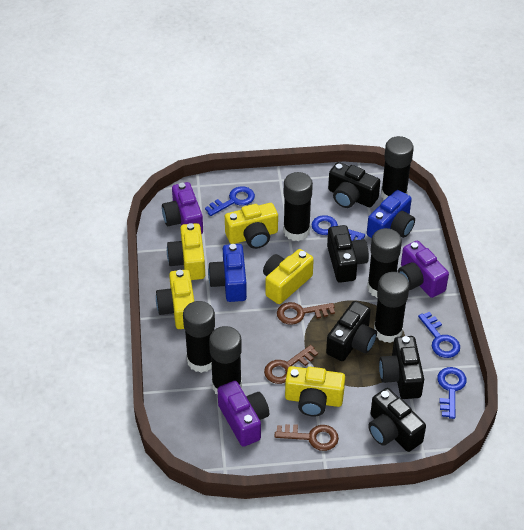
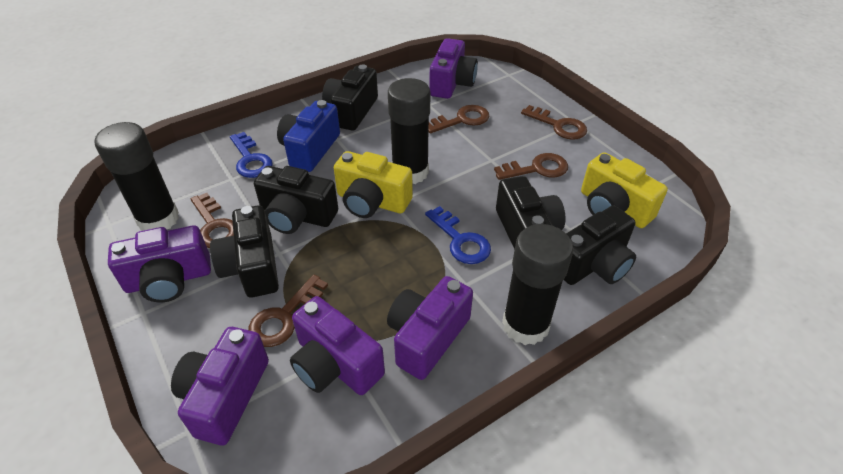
black glue stick: [183,301,215,373] [209,326,242,394] [283,172,313,241] [367,228,402,298] [374,272,410,343] [381,136,414,200] = 6 -> [95,122,179,231] [388,78,430,184] [502,224,573,345] = 3
blue camera: [208,244,247,302] [367,190,415,238] = 2 -> [277,100,340,172] = 1
blue key: [205,186,255,216] [312,215,365,241] [418,312,460,358] [437,367,467,419] = 4 -> [230,132,273,178] [425,206,491,264] = 2
brown key: [264,345,318,384] [274,424,339,451] [277,302,335,325] = 3 -> [191,193,234,248] [248,275,328,347] [428,105,489,133] [494,153,568,180] [521,105,587,140] = 5
purple camera: [162,182,203,234] [217,381,269,447] [397,241,449,298] = 3 -> [108,225,211,302] [171,327,269,446] [290,296,385,395] [387,276,473,380] [429,38,478,99] = 5
yellow camera: [156,270,194,329] [167,223,205,280] [225,203,278,249] [263,249,314,304] [285,366,345,417] = 5 -> [334,151,413,218] [581,152,668,228] = 2

